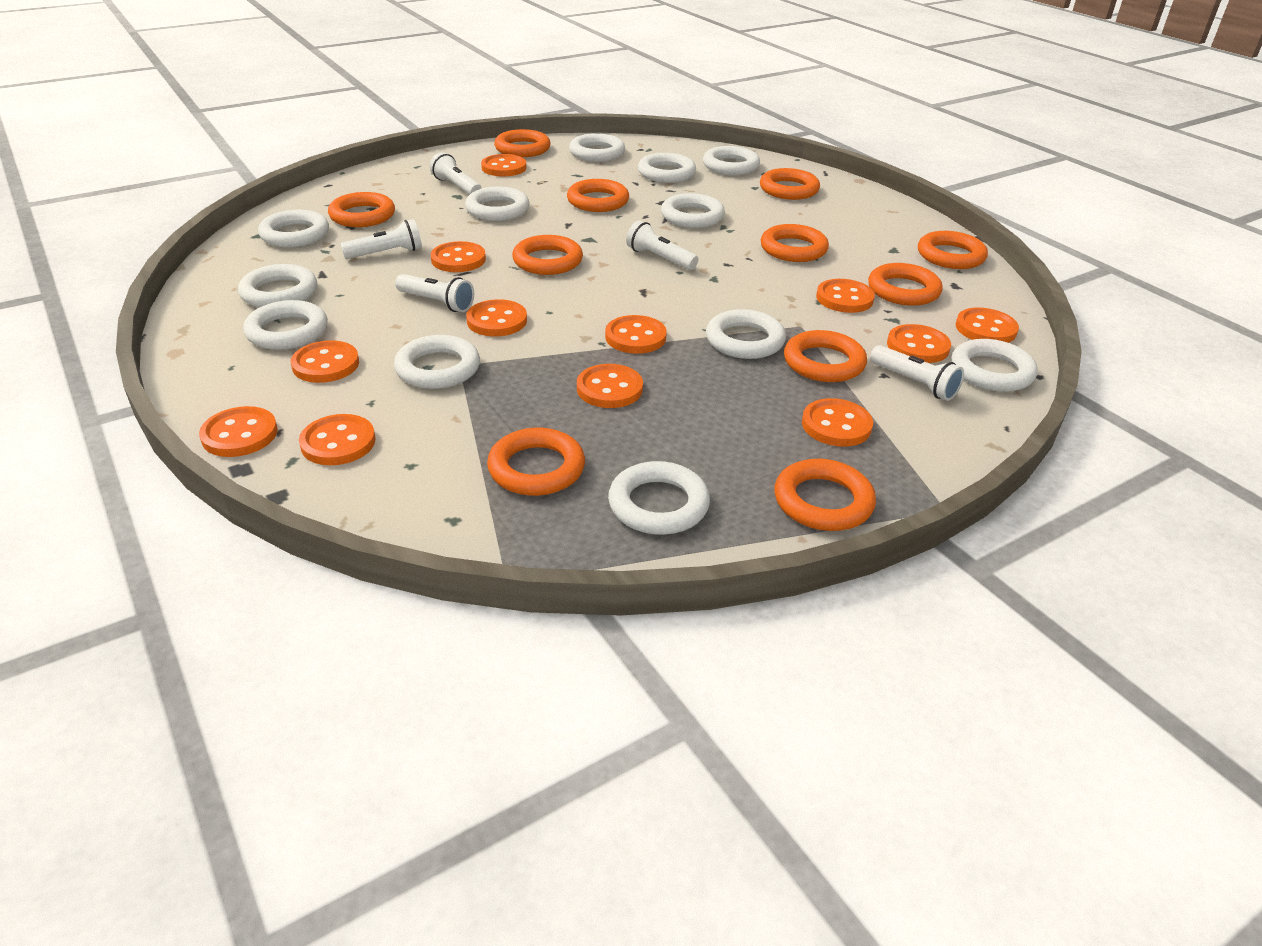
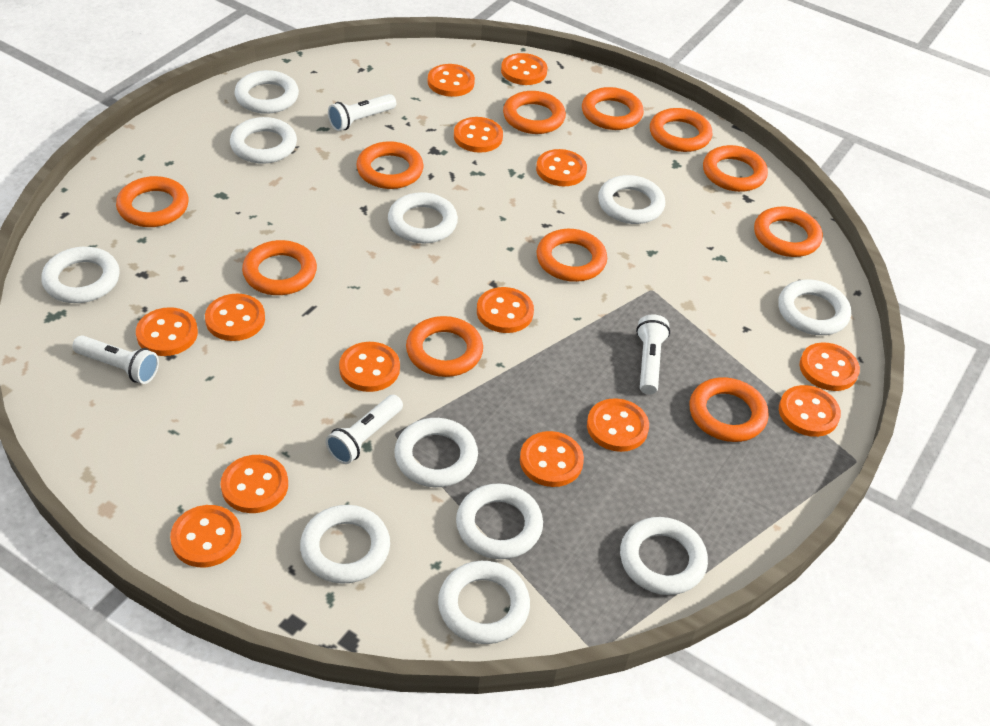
orange button: [199,406,278,457] [291,340,359,383] [299,414,375,465] [431,241,486,272] [466,299,527,336] [481,154,527,177] [577,364,643,408] [605,315,667,354] [802,398,873,447] [816,279,875,313] [887,324,951,363] [955,308,1019,343] = 12 -> [136,307,198,356] [170,505,241,567] [205,294,265,341] [221,455,288,513] [339,342,400,392] [428,64,475,97] [454,117,503,153] [477,287,534,333] [501,53,547,85] [520,431,584,487] [536,149,587,186] [587,398,649,452] [779,385,841,437] [800,343,860,391] = 14
white flashlight: [340,219,422,259] [395,274,474,312] [430,152,482,195] [626,220,698,270] [870,345,964,401] = 5 -> [72,335,159,384] [325,395,403,464] [328,94,396,131] [636,314,670,395] = 4
white ring: [238,264,317,308] [243,300,328,350] [258,210,329,247] [394,335,480,389] [465,187,529,221] [569,133,625,162] [608,461,710,535] [638,153,696,183] [661,193,725,228] [703,146,760,175] [706,309,786,359] [951,339,1038,392] = 12 -> [41,247,120,303] [230,117,297,164] [234,70,299,114] [300,505,390,584] [388,192,458,243] [394,418,478,487] [438,561,530,644] [456,484,543,559] [598,175,665,224] [620,517,708,595] [778,280,851,335] = 11

